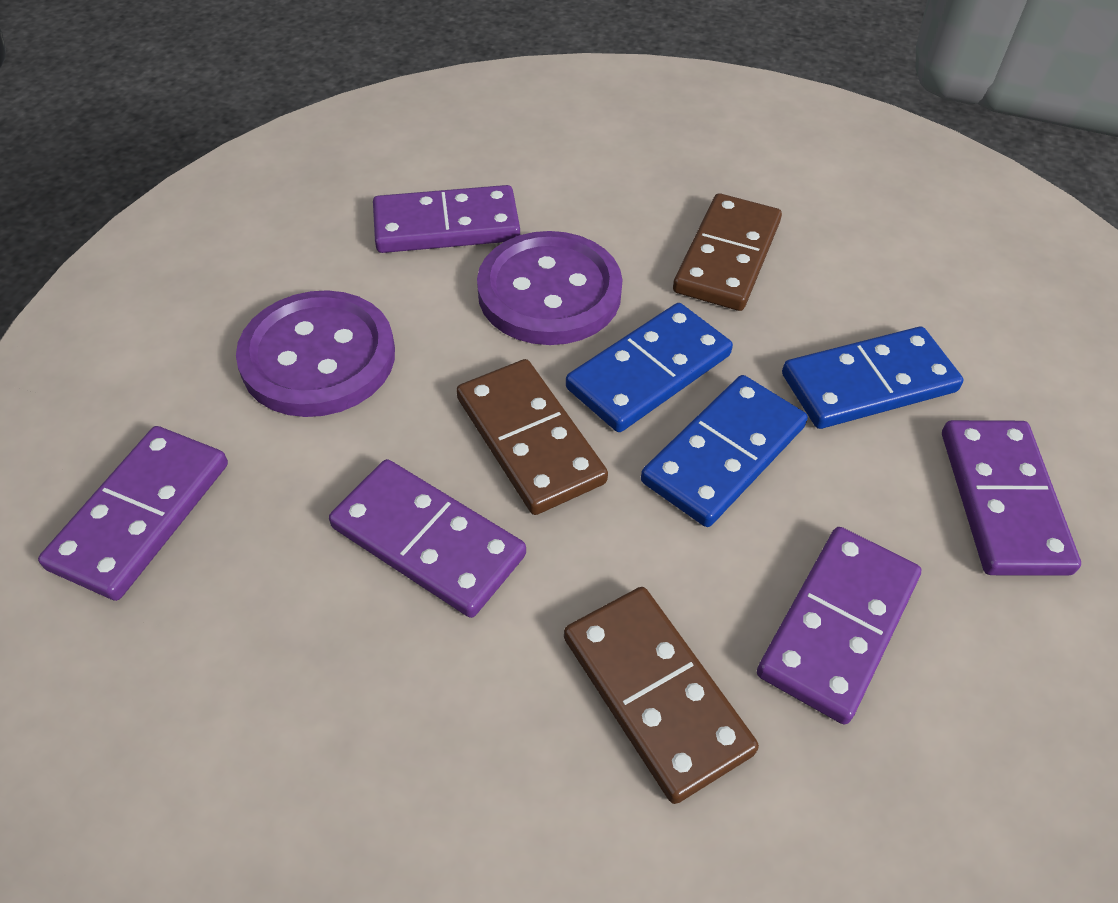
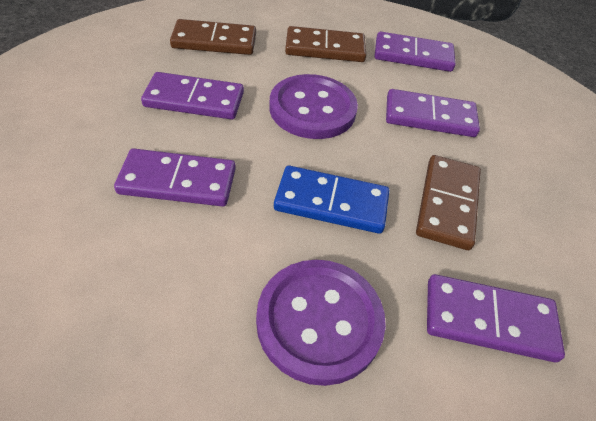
blue domino: [566,303,733,432] [641,375,808,527] [782,327,963,429] = 3 -> [274,165,389,234] = 1

